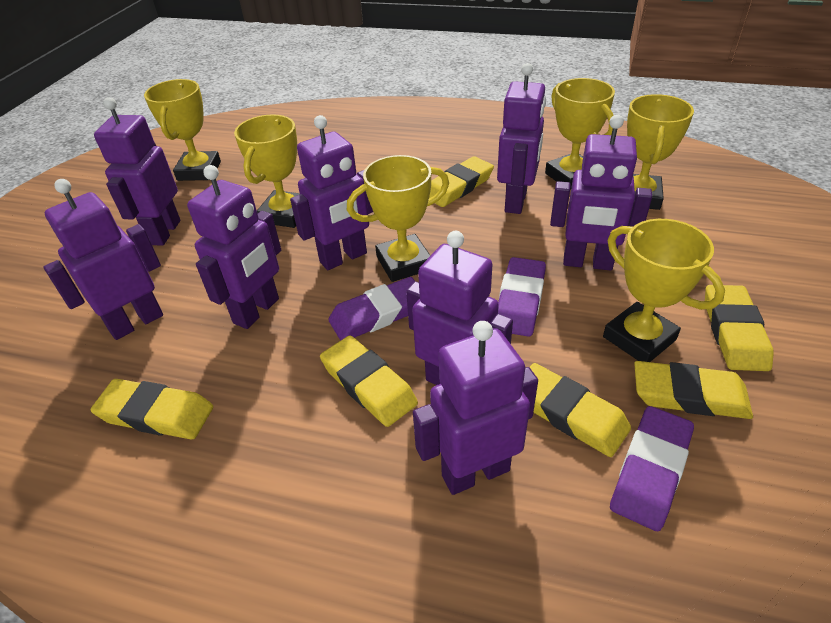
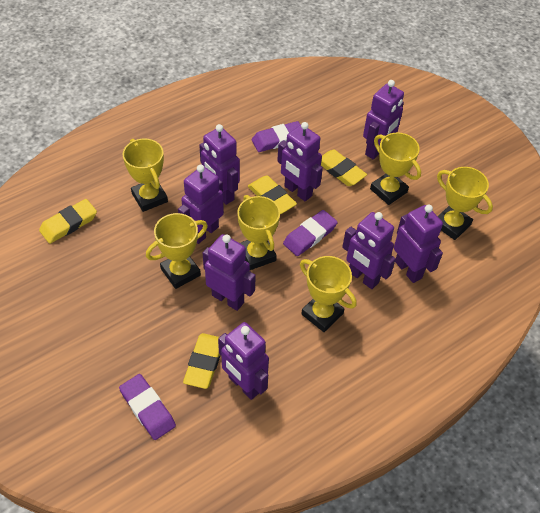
yellow eraser: [91,379,213,439] [320,336,418,427] [429,156,494,207] [529,363,631,457] [634,361,753,419] [705,285,774,371] = 6 -> [39,199,97,244] [183,333,220,389] [248,175,297,214] [321,150,367,186] = 4

